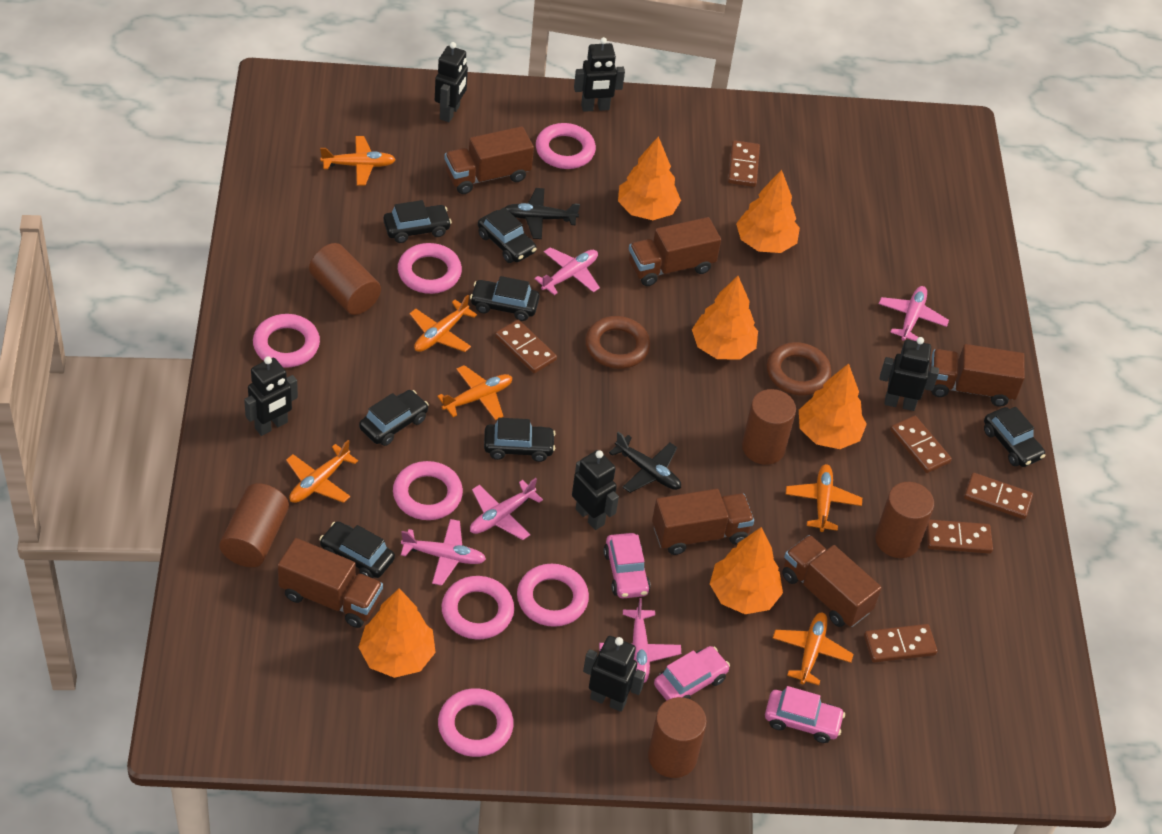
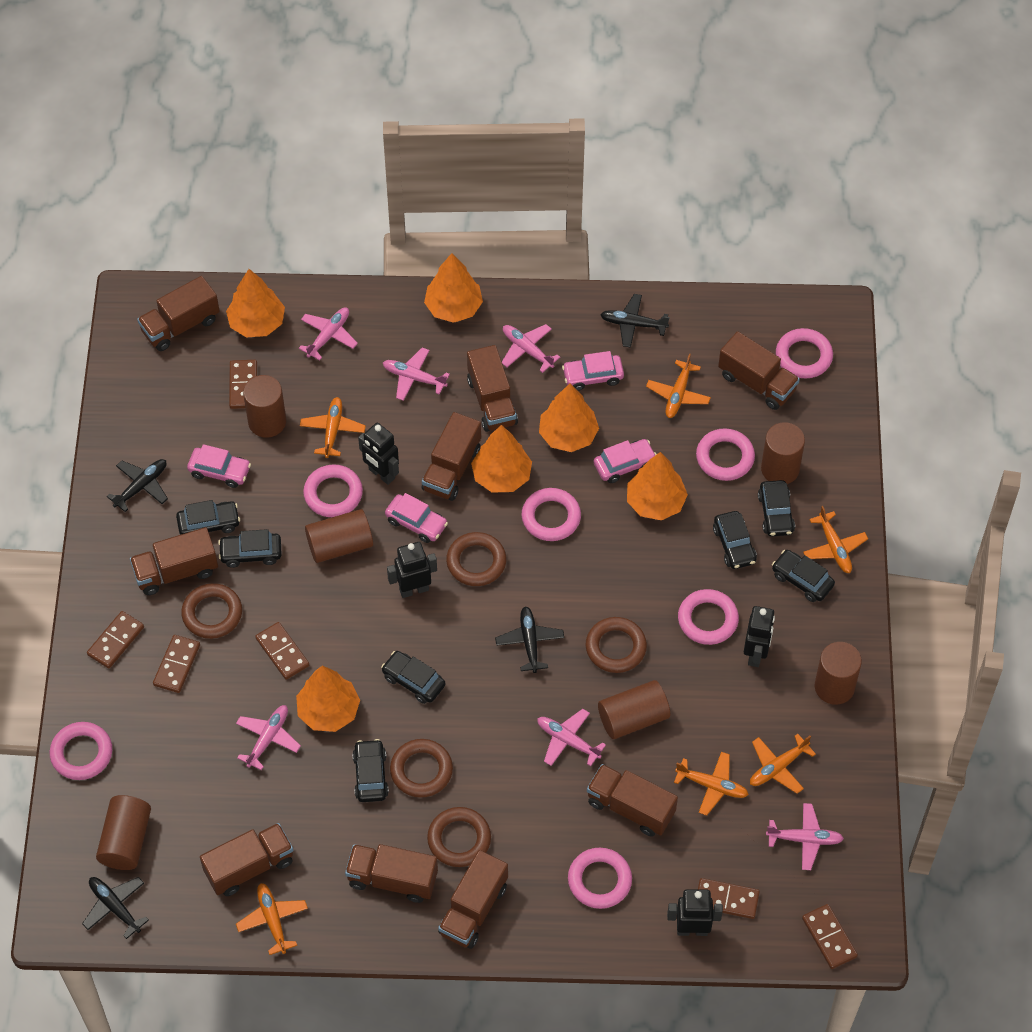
black plane: [505,188,580,239] [609,432,681,493] = 2 -> [82,877,149,939] [107,459,168,512] [495,606,564,673] [600,294,670,348] = 4
black robot: [244,356,298,436] [435,42,468,122] [572,450,619,530] [574,37,625,112] [583,636,646,712] [880,337,939,411] = 6 -> [358,423,399,485] [387,542,437,598] [667,889,723,936] [744,606,775,667] = 4
brown cylinder: [219,483,289,567] [309,243,381,315] [648,697,707,778] [742,389,796,465] [875,482,934,558] = 5 -> [96,795,151,870] [243,375,286,438] [305,509,373,563] [598,680,670,739] [761,422,805,484] [815,642,862,705] = 6
brown ring: [585,316,650,369] [767,342,831,396] = 2 -> [181,583,242,639] [390,739,453,798] [427,807,491,867] [446,532,506,586] [586,617,647,673] = 5
brown truck: [277,538,383,628] [444,126,534,194] [629,217,721,286] [652,489,754,555] [782,535,882,627] [930,344,1025,407] = 6 -> [130,527,218,595] [137,276,220,351] [200,823,293,896] [345,844,438,903] [422,412,481,501] [438,850,508,949] [467,345,518,432] [587,764,678,837] [718,331,800,410] = 9
pink car: [603,533,651,598] [654,646,730,701] [765,686,845,743] = 3 -> [187,444,251,488] [385,493,448,543] [562,351,624,391] [594,439,657,483] = 4
pink plane: [401,519,486,586] [470,478,543,540] [534,247,600,295] [599,598,681,683] [879,286,949,341] = 5 -> [236,705,301,770] [299,307,358,360] [383,348,450,401] [502,324,560,373] [537,709,606,766] [766,803,844,870] = 6

